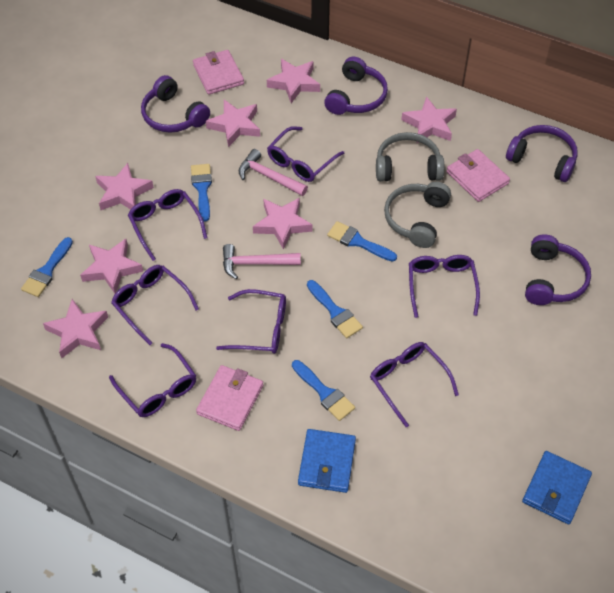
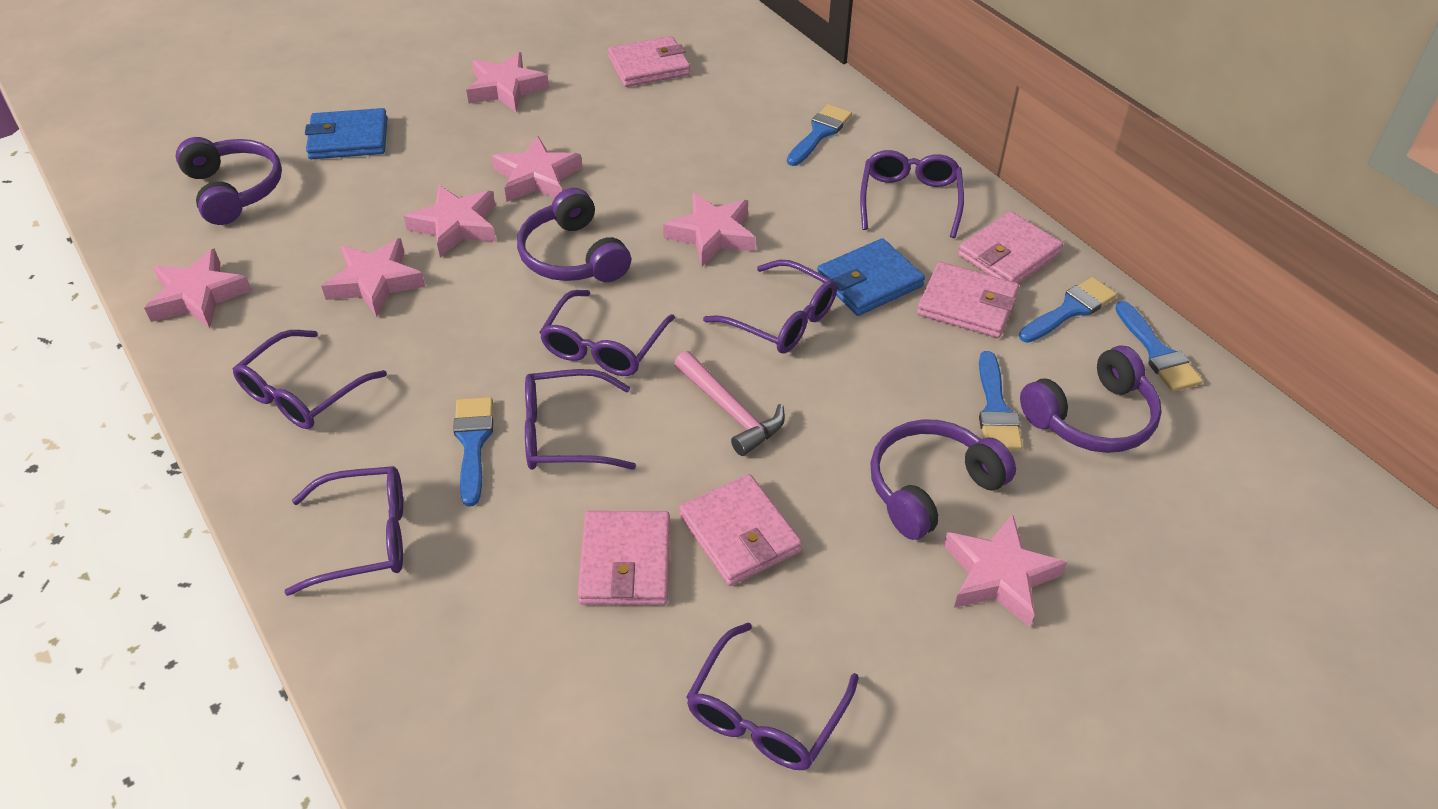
grey headphones: [376,132,444,181] [384,182,451,248] = 2 -> none = 0
pink hammer: [223,244,301,280] [239,149,308,196] = 2 -> [674,351,785,456] = 1
pink wallet: [193,50,244,95] [196,365,263,431] [446,149,510,202] = 3 -> [578,511,670,605] [608,36,690,87] [679,474,802,586] [917,262,1019,338] [958,211,1063,283] = 5

